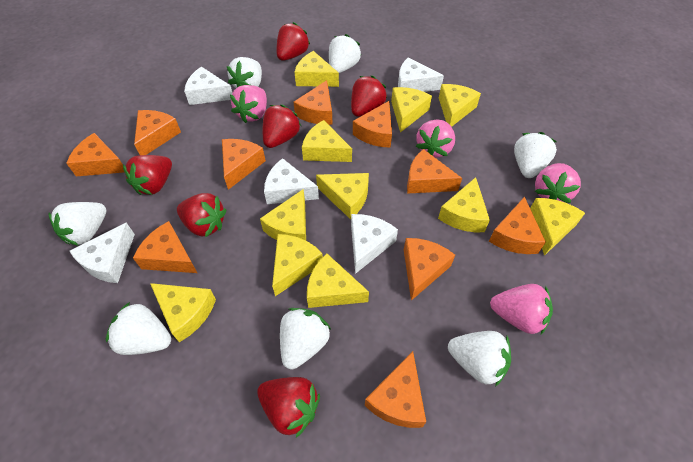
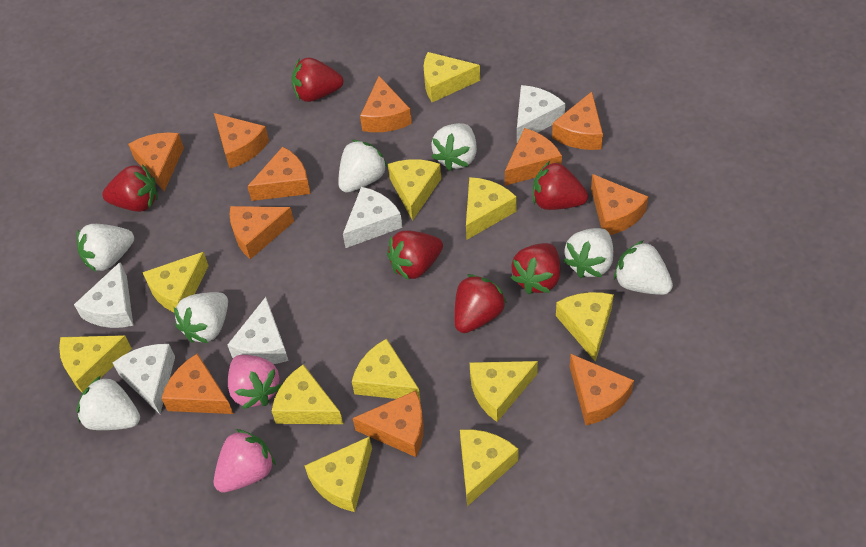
orange cheese: [66,133,124,176] [133,221,197,273] [134,110,181,155] [222,139,266,190] [294,80,333,125] [353,101,392,148] [365,351,426,428] [404,238,455,301] [407,149,462,194] [489,197,546,254] = 10 -> [128,132,184,191] [161,353,233,414] [214,113,269,169] [230,206,294,259] [247,147,311,201] [353,391,424,457] [360,76,412,132] [505,128,562,186] [552,92,603,150] [570,354,634,425] [591,174,648,235] = 11
pink strawberry: [230,85,267,123] [416,119,455,158] [490,284,553,335] [535,163,581,203] = 4 -> [214,429,276,493] [228,355,282,409] = 2

